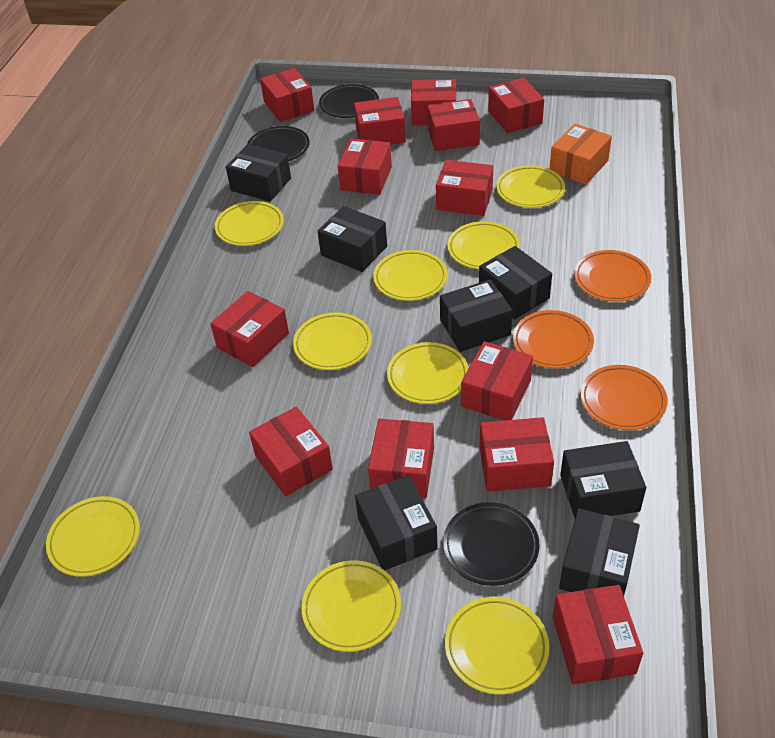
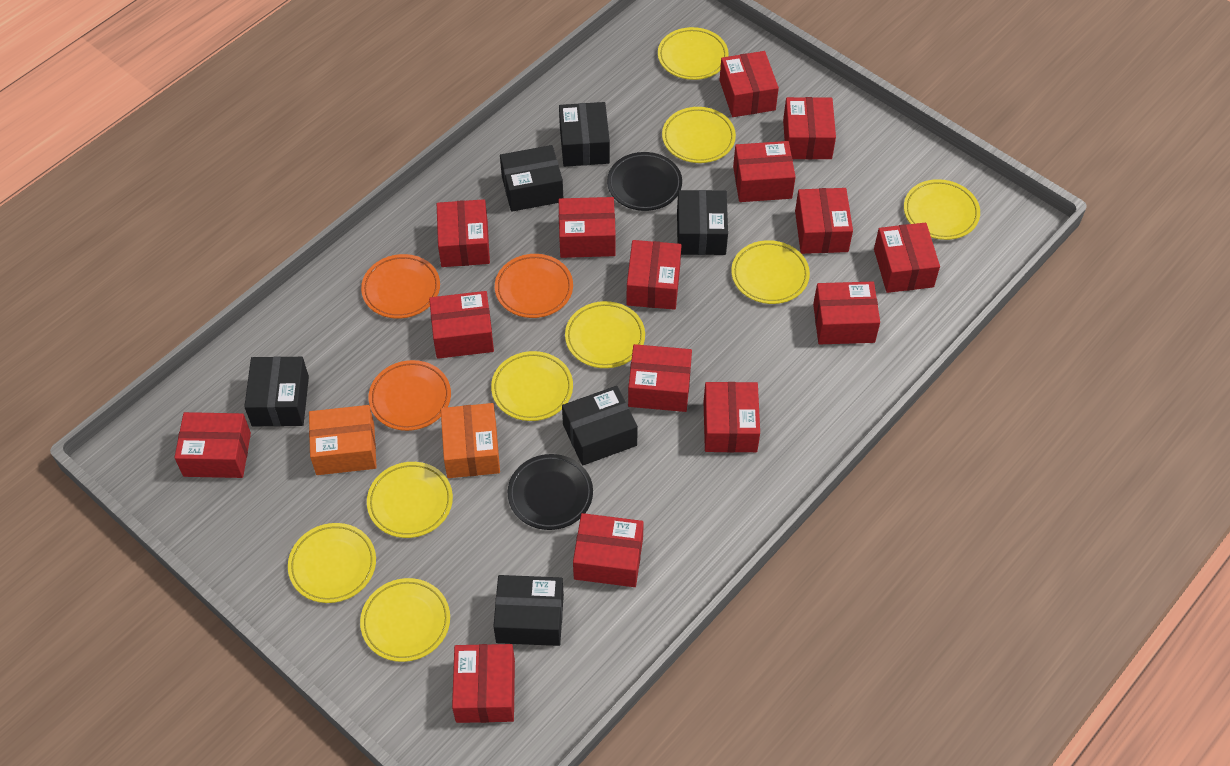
black box: [226,144,291,202] [318,206,387,272] [355,475,438,570] [440,279,513,352] [479,246,552,320] [559,509,640,596] [560,441,646,518] = 7 -> [244,356,309,426] [493,575,564,646] [500,145,563,212] [559,102,610,167] [562,386,638,466] [677,190,728,255] = 6
black plate: [247,126,310,161] [319,84,379,118] [443,502,539,586] = 3 -> [508,454,593,530] [607,152,682,211] = 2
orange box: [549,124,612,185] = 1 -> [309,405,377,475] [441,403,500,478] = 2
red box: [210,291,289,367] [249,407,333,496] [260,68,314,122] [338,138,392,195] [354,97,406,145] [368,419,434,498] [411,79,456,125] [427,99,480,151] [436,160,493,216] [461,341,533,421] [479,417,554,492] [488,78,544,133] [553,585,643,685] = 13 -> [174,412,251,478] [429,291,494,359] [437,199,490,267] [452,644,515,723] [559,197,616,258] [573,513,644,587] [627,240,681,310] [628,344,692,412] [704,382,760,453] [719,51,779,117] [733,141,796,202] [783,97,836,159] [795,188,853,254] [813,282,880,344] [874,222,940,293] = 15

